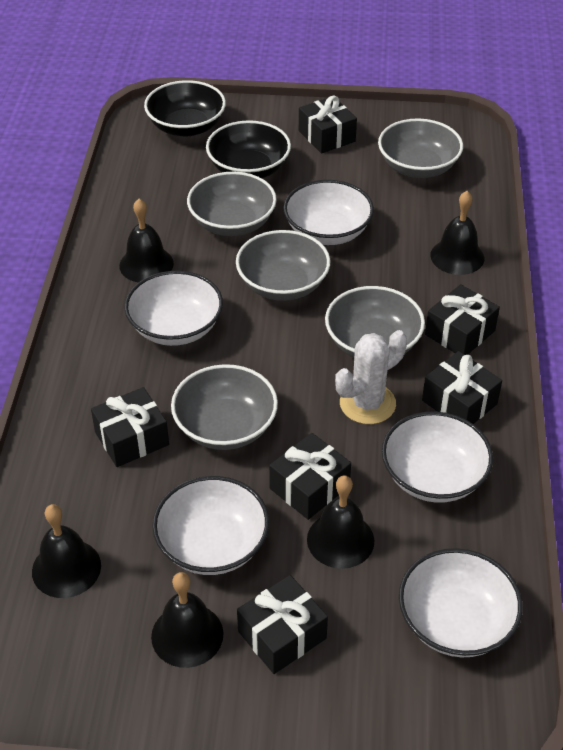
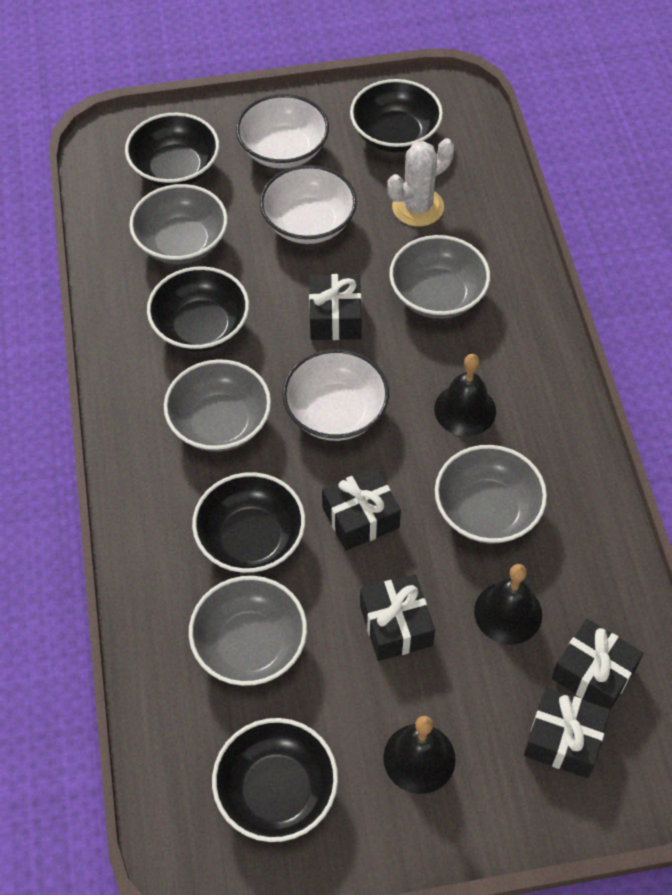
black bell: [32,504,101,598] [119,199,174,283] [151,572,223,668] [307,475,374,569] [430,191,484,275] = 5 -> [383,716,456,794] [434,354,496,436] [474,564,542,644] = 3
black bowl: [144,80,226,137] [206,120,291,178] = 2 -> [125,113,219,187] [147,266,249,352] [192,472,305,573] [212,718,338,842] [350,79,443,153] = 5
black gift: [91,387,169,467] [237,575,328,674] [269,433,351,520] [299,95,357,154] [422,351,502,424] [425,284,500,355] = 6 -> [309,274,361,340] [322,467,401,551] [360,574,435,661] [524,688,610,778] [552,619,644,710] = 5
white bowl: [124,271,223,346] [152,476,269,575] [283,180,374,245] [382,411,493,503] [399,548,523,657] = 5 -> [236,94,329,168] [260,165,357,244] [282,349,389,441] = 3

